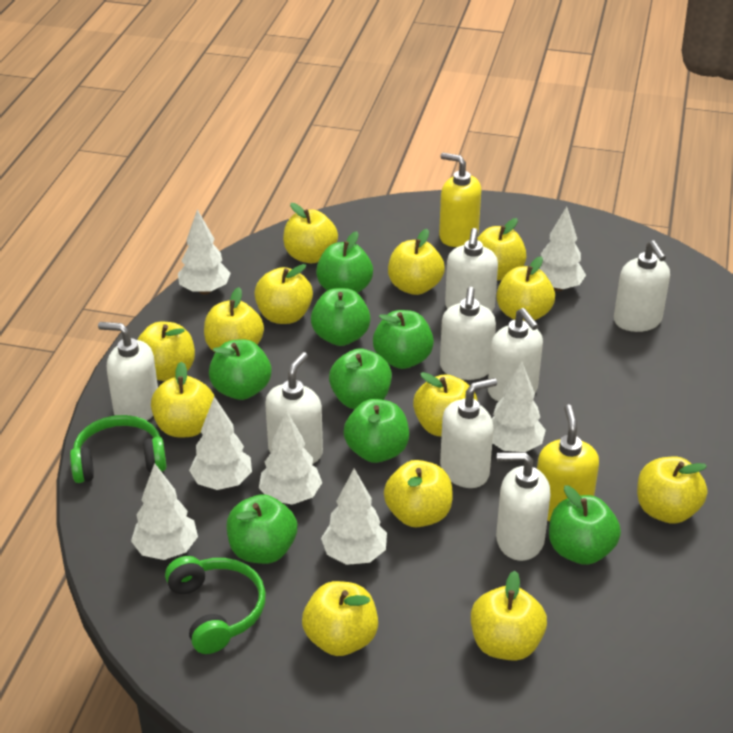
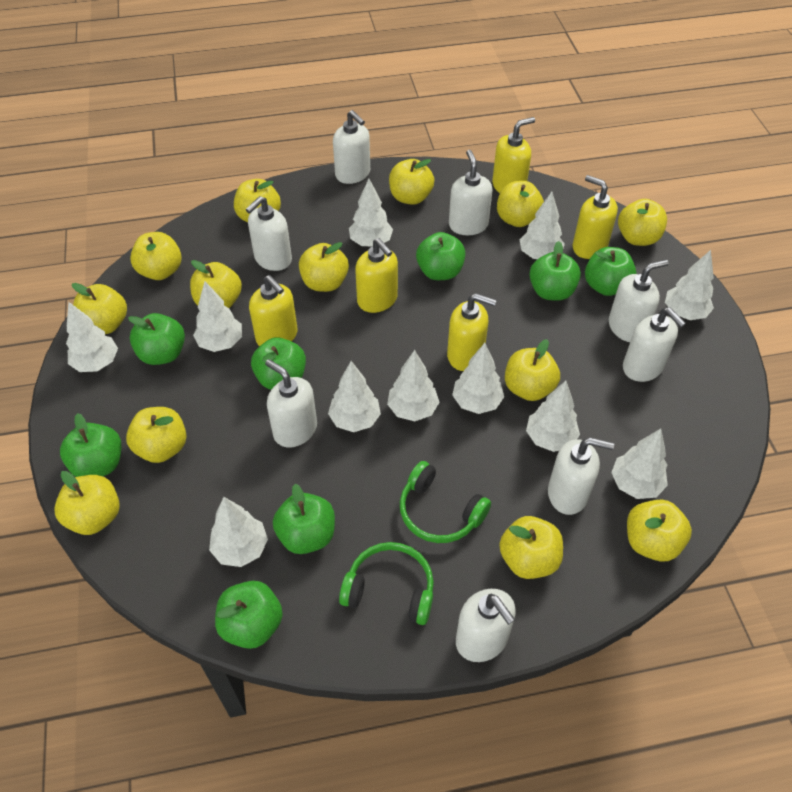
white tree: [131,463,198,560] [178,209,231,295] [189,396,252,490] [259,410,322,505] [321,469,387,565] [492,362,546,452] [539,207,586,291] = 7 -> [66,302,118,372] [193,281,242,352] [209,497,268,567] [328,361,381,432] [349,179,393,247] [387,350,439,421] [452,343,504,414] [519,192,565,259] [526,381,580,452] [611,429,668,499] [665,250,714,320] = 11
yellow soap dispenser: [439,153,481,247] [537,404,599,521] = 2 -> [249,275,297,346] [355,238,398,313] [447,293,497,371] [492,117,535,193] [573,175,618,259] = 5

